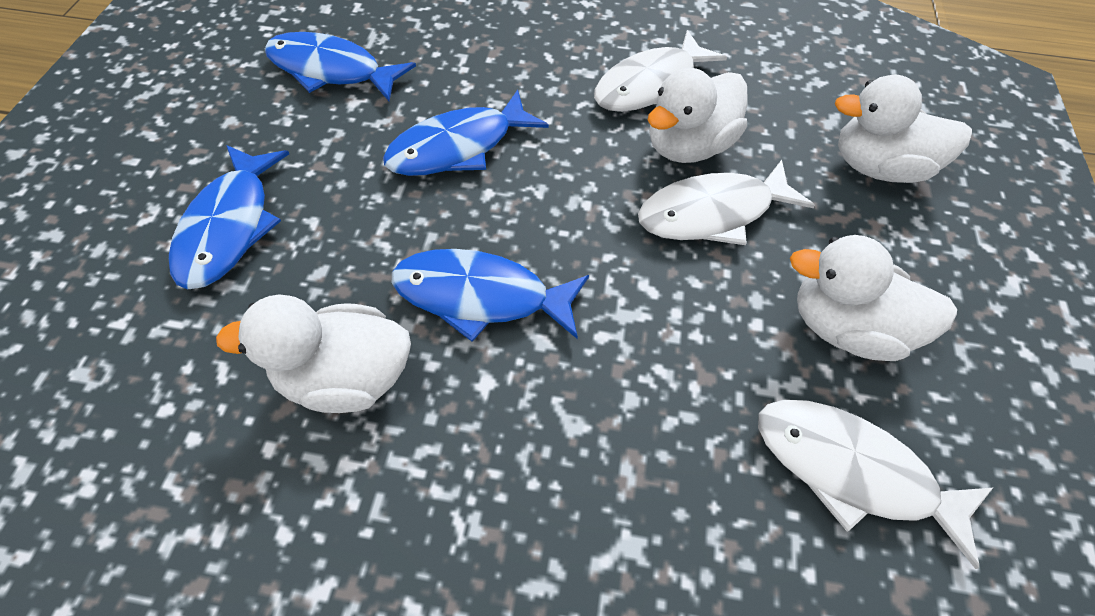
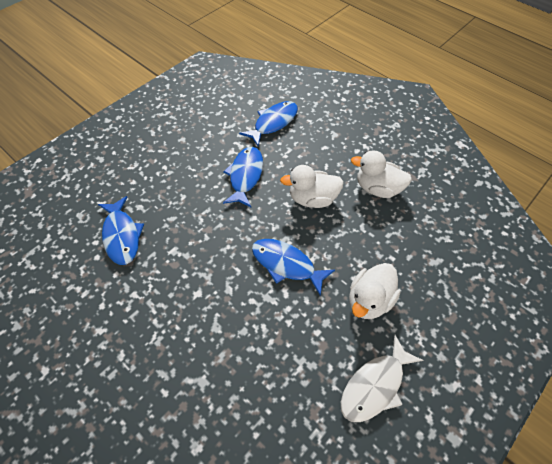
white duck: [216,294,411,413] [648,68,747,163] [790,235,957,361] [835,75,972,183] = 4 -> [280,165,344,208] [349,263,401,319] [351,150,412,198] = 3
white fish: [594,30,727,112] [638,160,815,245] [758,400,993,569] = 3 -> [341,335,424,422] = 1

